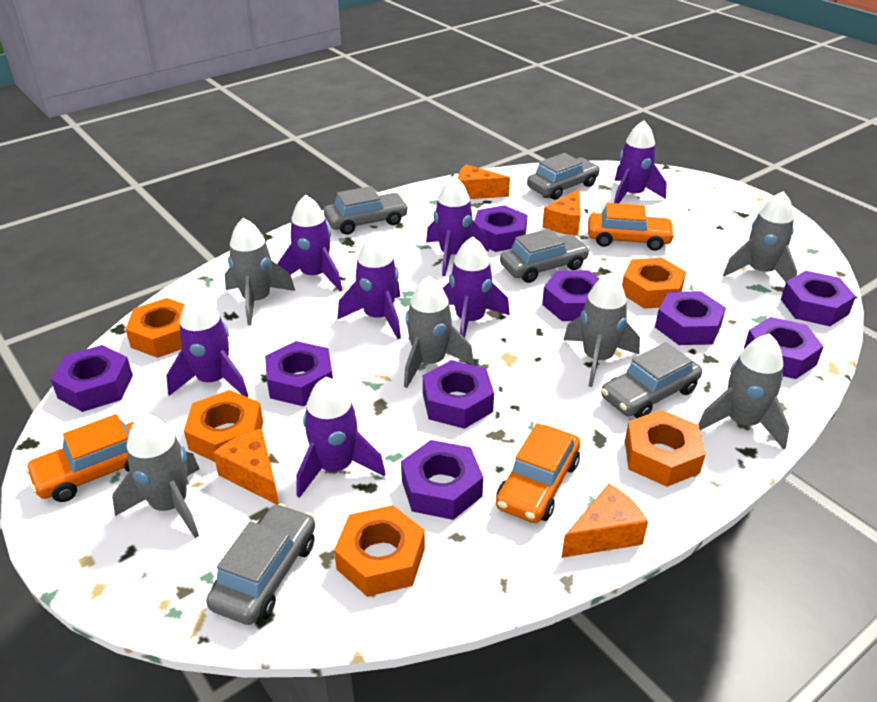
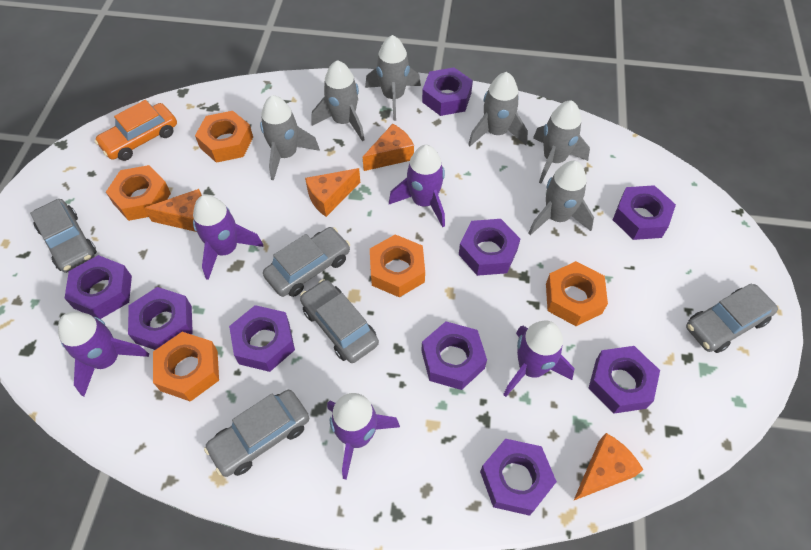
orange car: [25,414,135,502] [496,423,580,523] [588,203,675,251] = 3 -> [94,100,177,161] = 1
purple rocket: [166,293,248,397] [277,194,342,291] [296,377,386,498] [337,233,401,339] [426,176,489,276] [443,236,510,338] [614,120,667,203] = 7 -> [58,312,149,397] [193,195,263,280] [327,393,400,480] [389,145,445,227] [503,320,574,397] = 5

